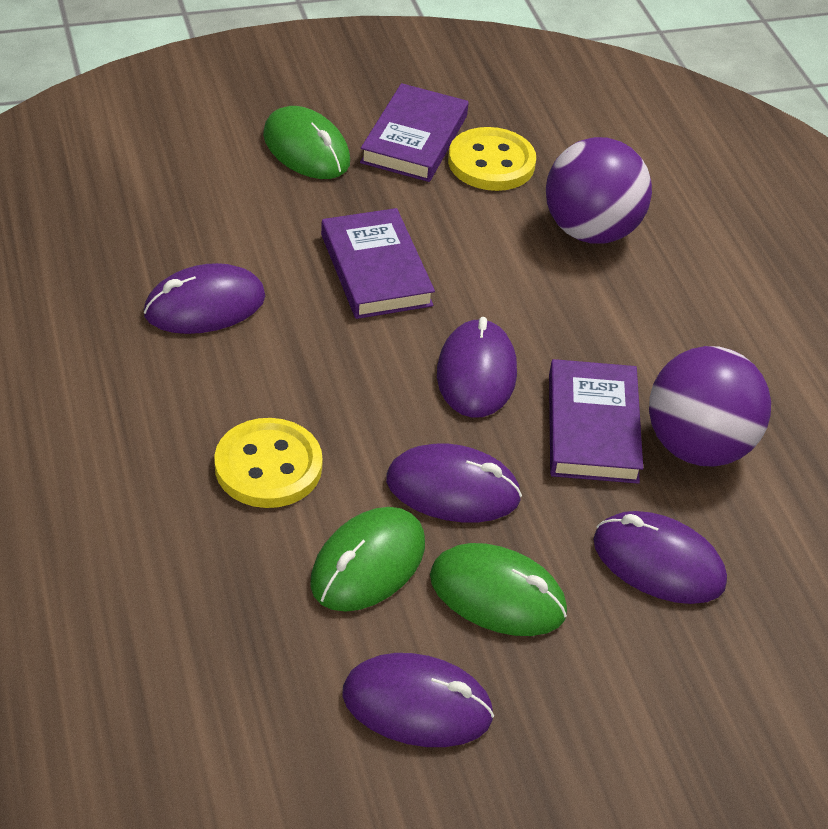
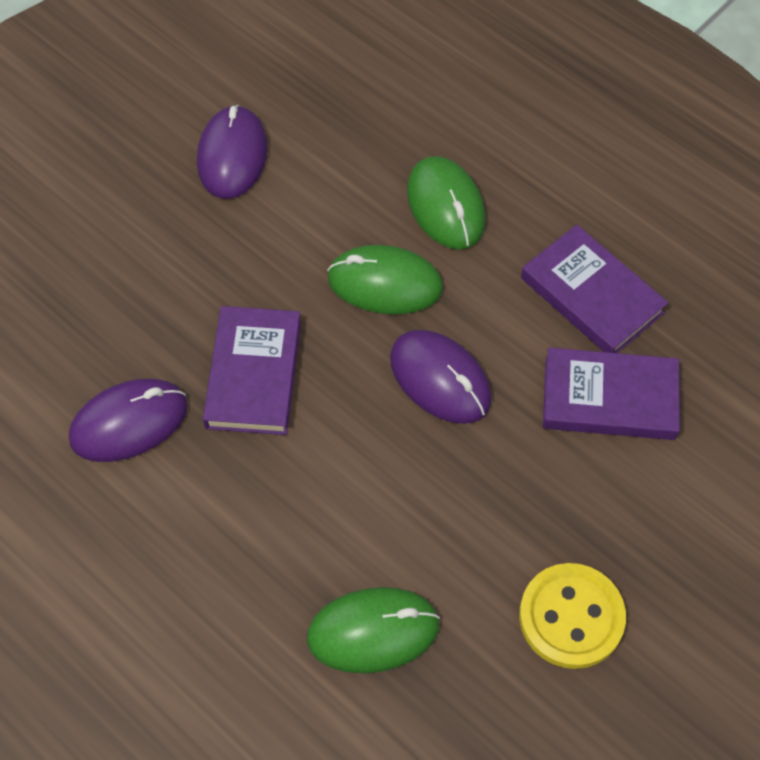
purple ball: [546,137,652,244] [649,346,771,467] = 2 -> none = 0
purple mouse: [144,263,265,334] [342,653,494,747] [386,444,522,522] [437,317,517,418] [593,511,727,604] = 5 -> [69,379,188,462] [197,105,268,199] [390,330,491,424] = 3
yellow button: [214,418,323,508] [448,127,536,191] = 2 -> [519,563,626,669] = 1

